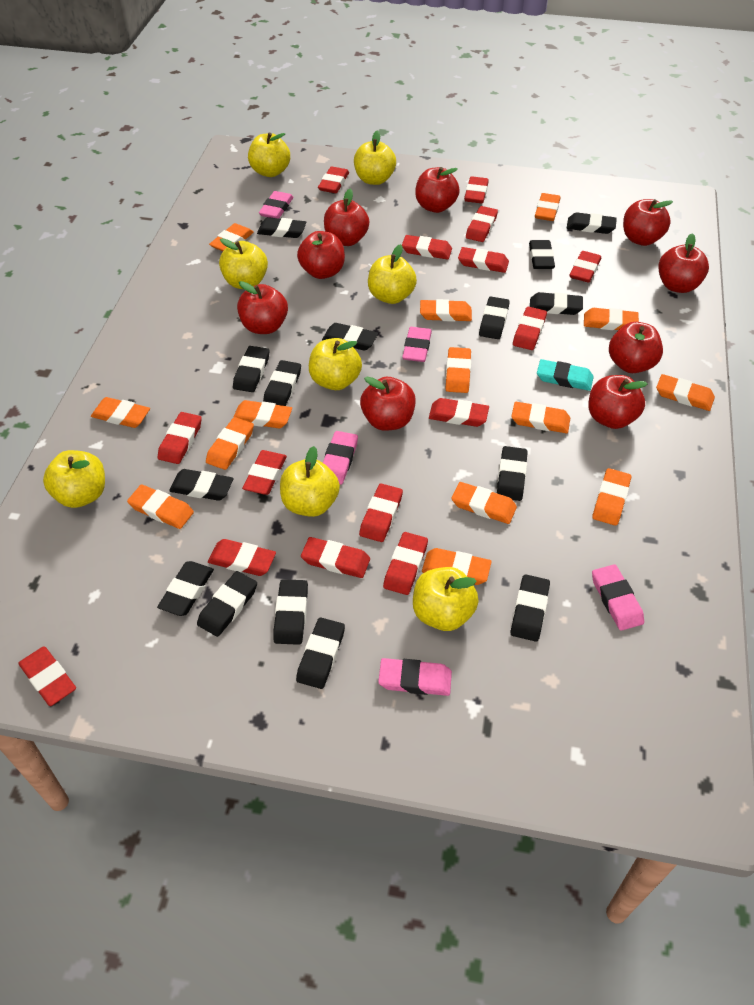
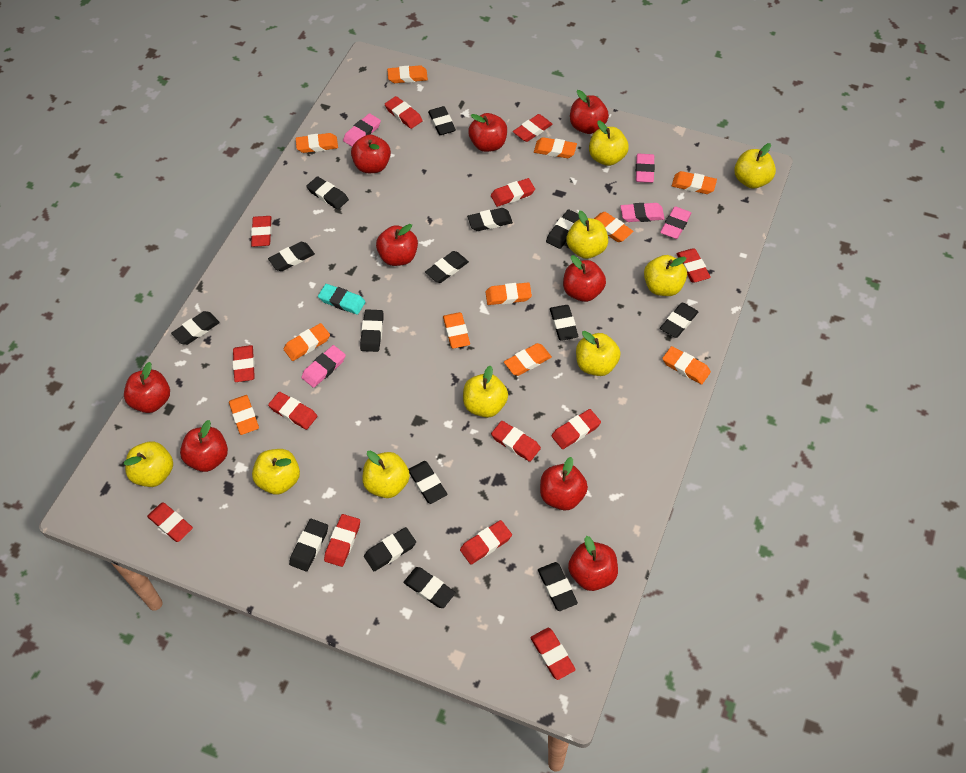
orange eraser: [91,397,150,428] [127,485,194,529] [206,417,254,470] [209,223,254,251] [233,400,292,428] [420,299,472,322] [422,548,492,585] [445,347,471,393] [451,482,517,524] [511,402,570,433] [535,193,560,221] [584,308,639,330] [592,468,631,526] [656,374,715,411] = 14 -> [229,395,259,435] [284,323,330,361] [296,133,338,153] [387,65,428,83] [443,312,470,349] [486,282,532,305] [504,343,552,376] [534,137,577,158] [594,212,633,242] [662,346,711,385] [672,171,717,194] = 11
red eraser: [18,647,76,706] [158,412,202,464] [208,539,276,576] [242,450,287,495] [301,537,370,578] [318,166,349,193] [359,484,403,542] [383,532,428,595] [402,235,452,259] [429,398,489,427] [458,247,509,273] [464,176,489,203] [466,206,498,242] [513,306,547,350] [569,251,601,283] = 15 -> [147,503,193,542] [233,345,255,382] [251,216,272,247] [268,392,318,430] [324,514,360,567] [385,96,423,129] [460,520,512,565] [491,178,535,207] [491,421,541,462] [513,114,553,142] [531,628,576,680] [552,409,601,449] [676,249,711,282] = 13
yellow apple: [43,450,105,508] [219,238,268,289] [248,133,290,177] [280,446,340,517] [309,338,362,390] [354,130,396,185] [368,244,417,304] [413,567,479,631] = 8 -> [124,442,173,487] [252,449,300,495] [362,450,410,498] [463,366,508,418] [566,210,608,259] [576,331,621,376] [589,120,629,166] [644,255,687,296] [734,143,776,189] = 9

